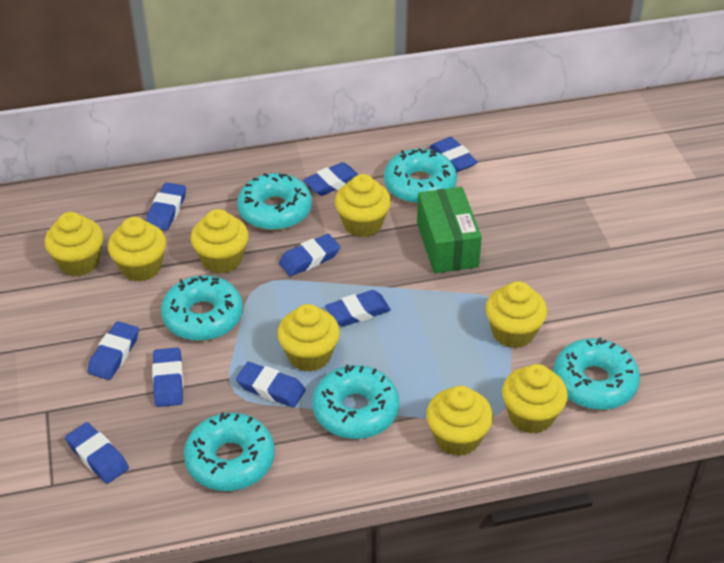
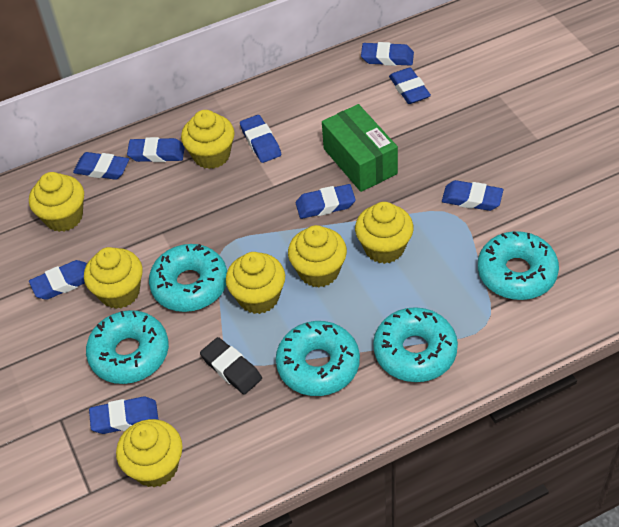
black eraser: none = 0 -> [200,337,262,395] = 1
turquoise donut: [161,275,243,341] [184,412,275,491] [237,173,312,230] [312,365,399,439] [384,148,457,204] [553,337,640,410] = 6 -> [86,310,169,384] [149,244,227,312] [276,321,360,396] [373,307,458,382] [478,231,559,300] = 5
yellow cupcake: [45,212,103,276] [108,217,166,282] [190,209,249,274] [277,304,340,372] [335,174,391,237] [426,386,493,456] [485,281,547,348] [502,364,568,434] = 8 -> [29,172,84,232] [84,247,143,309] [116,419,183,488] [181,110,235,169] [226,252,285,314] [288,225,347,287] [355,202,413,264] = 7

